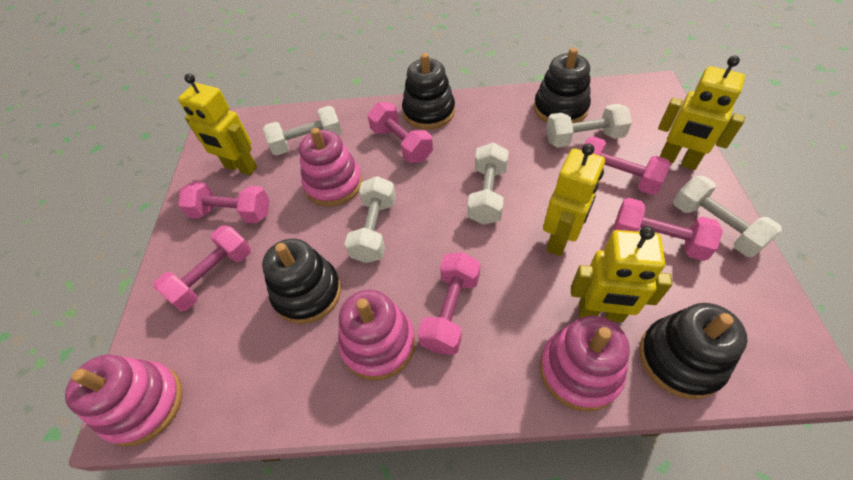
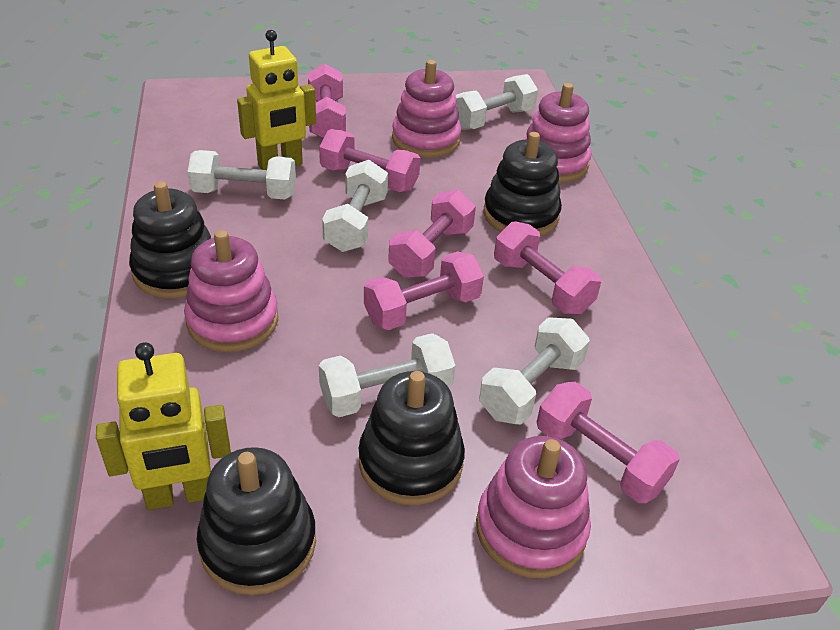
yellow robot: [178,73,257,175] [543,144,605,256] [571,226,672,322] [658,56,745,170] = 4 -> [96,342,231,510] [237,30,316,170] = 2

